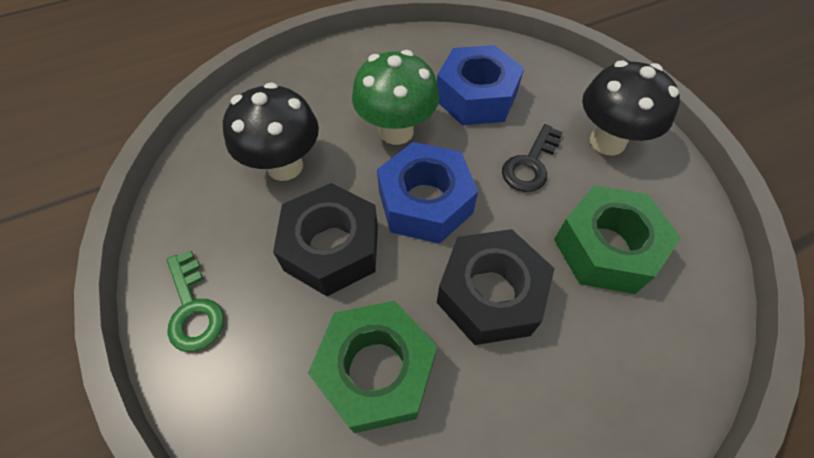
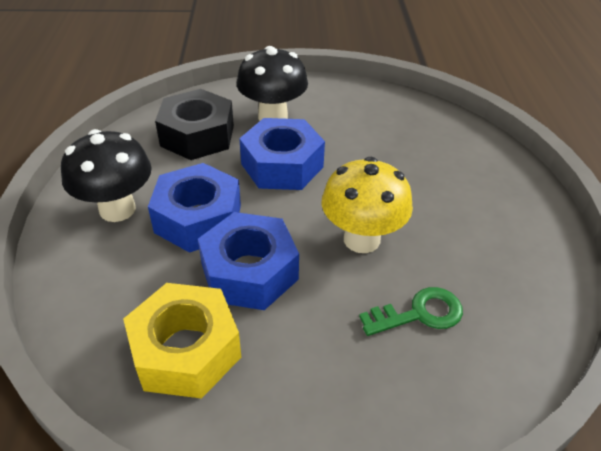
black key: [502,124,563,192] = 1 -> none = 0
black nut: [273,183,378,296] [437,229,555,345] = 2 -> [155,89,234,160] = 1
blue nut: [377,142,478,244] [437,45,524,125] = 2 -> [148,163,241,253] [198,212,299,310] [239,118,325,190] = 3
green mushroom: [352,50,439,145] = 1 -> none = 0
green nut: [308,301,437,433] [554,185,681,294] = 2 -> none = 0
yellow mushroom: none = 0 -> [322,157,413,253] = 1
yellow nut: none = 0 -> [123,283,241,399] = 1

